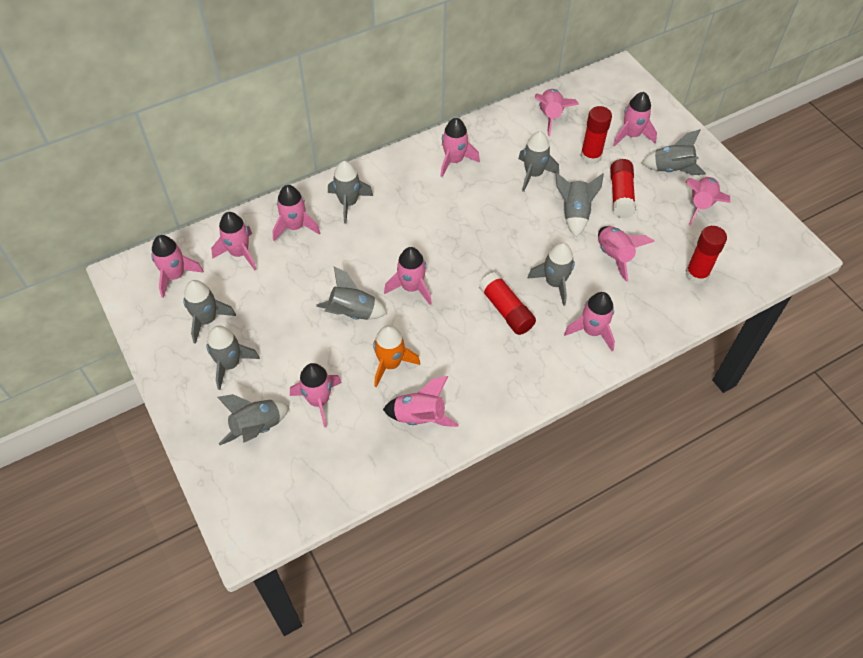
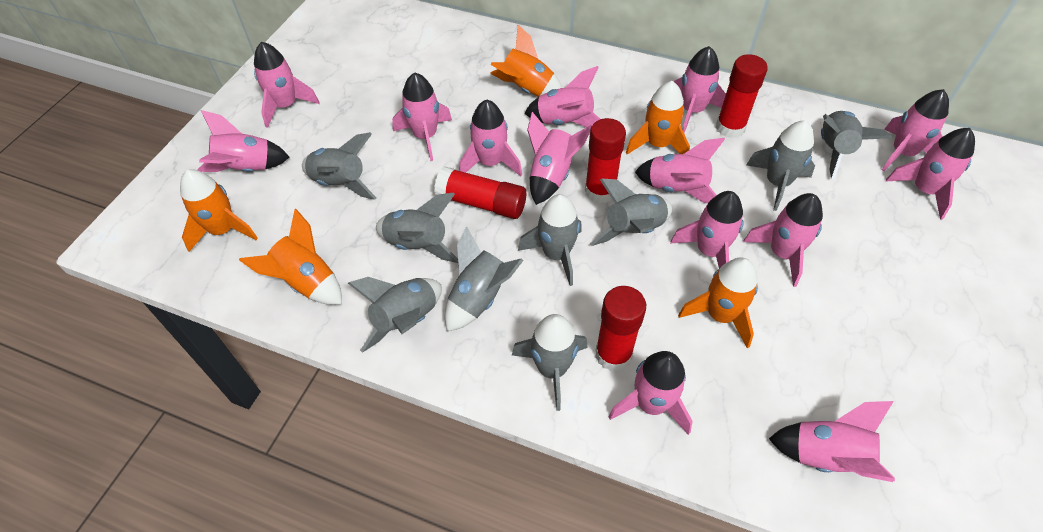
orange rocket: [373,325,420,387] = 1 -> [180,169,258,252] [239,209,342,305] [490,25,562,97] [626,81,690,154] [678,258,758,348] = 5
pink rocket: [151,235,204,298] [211,212,256,270] [272,185,320,241] [290,363,342,428] [383,376,458,427] [384,247,432,305] [440,118,480,177] [535,89,579,136] [564,292,615,351] [598,226,655,282] [613,92,657,147] [686,177,730,226] = 12 -> [197,110,289,172] [254,42,320,128] [392,72,452,161] [459,100,522,176] [525,66,600,127] [527,112,592,205] [608,351,693,435] [635,138,725,203] [670,191,744,269] [673,46,726,133] [743,193,823,287] [769,401,895,482] [882,89,949,171] [886,128,975,220] = 14

